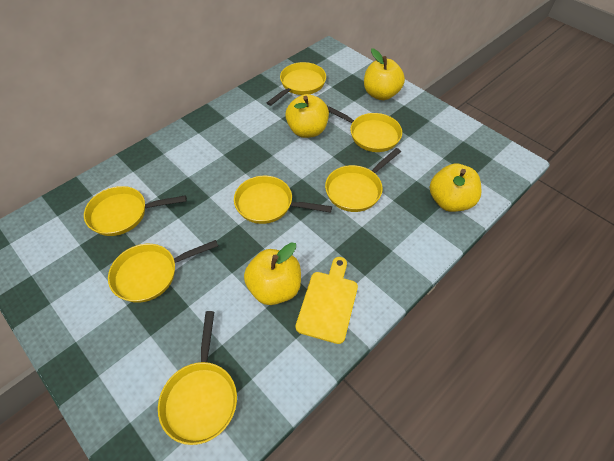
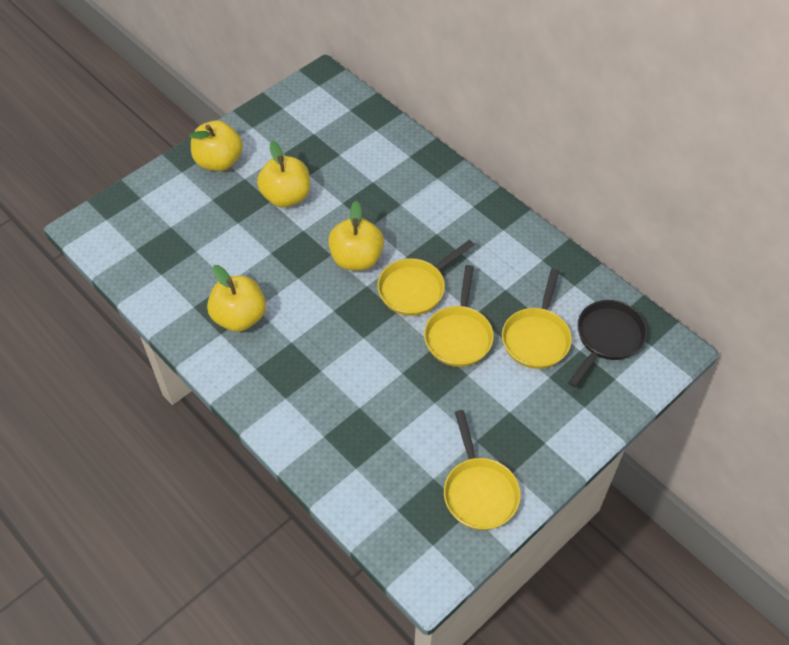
black pan: none = 0 -> [568,300,647,387] = 1
yellow cutting board: [296,257,358,344] = 1 -> none = 0
yellow pan: [84,186,187,236] [108,240,218,303] [158,311,237,445] [234,176,332,224] [267,62,326,106] [325,148,401,212] [327,106,402,152] = 7 -> [377,240,474,316] [424,265,494,367] [444,410,521,530] [502,269,572,369] = 4

